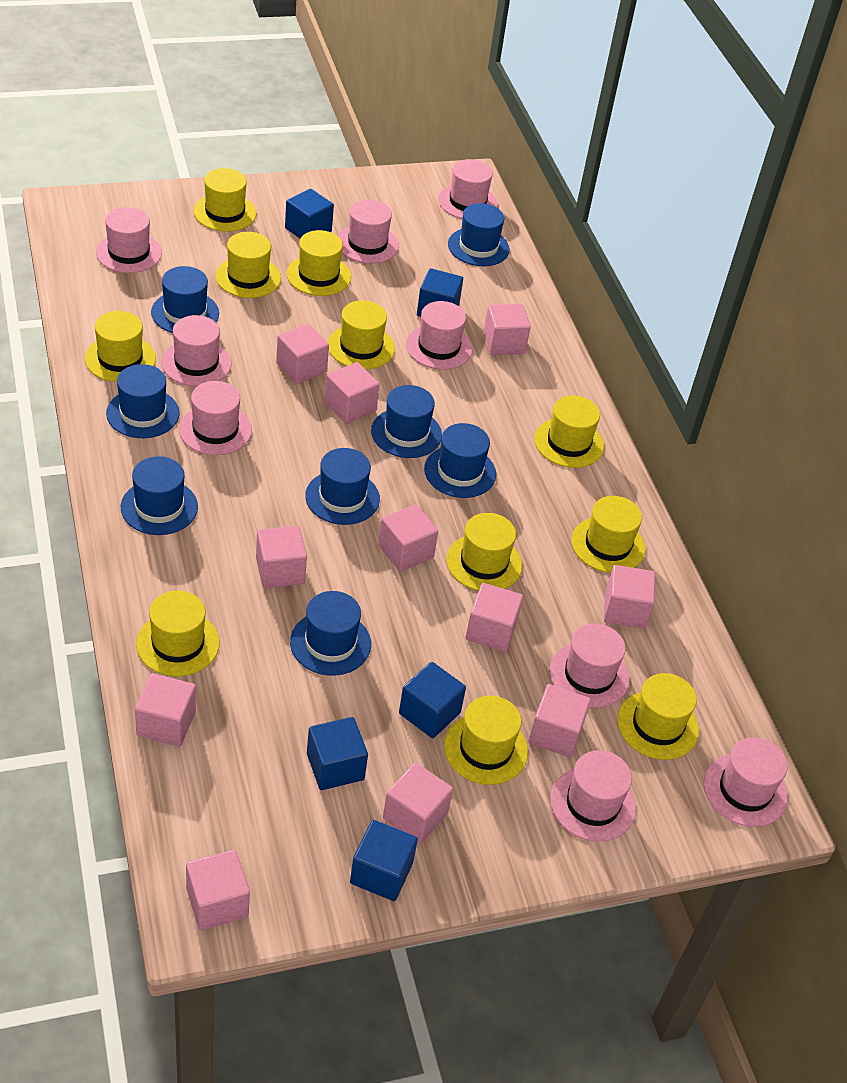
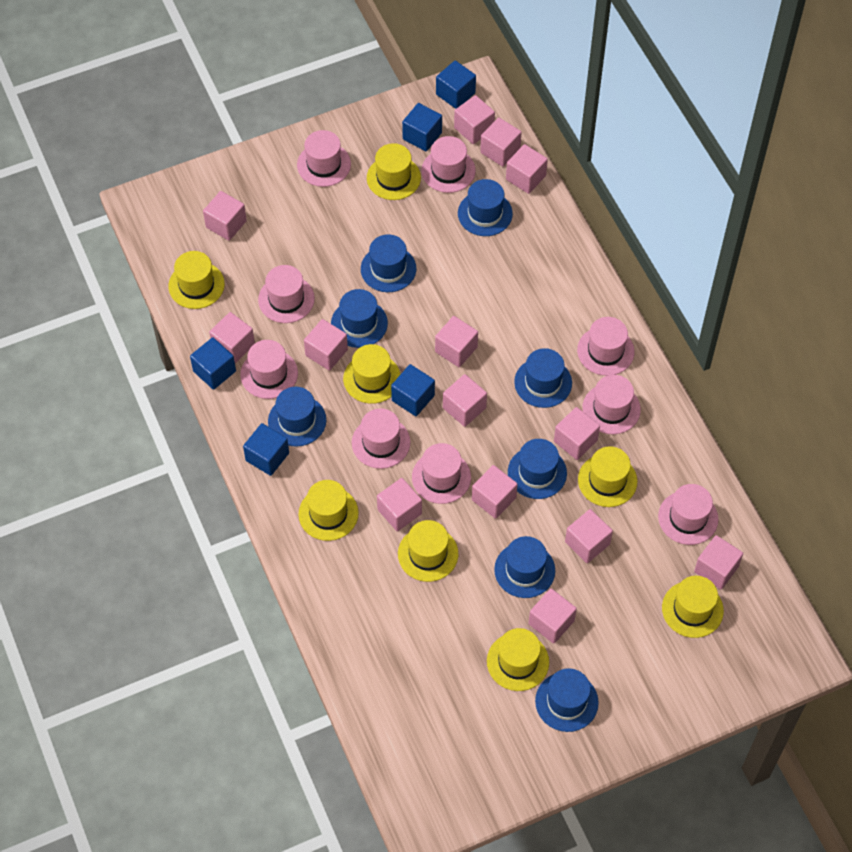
pink cube: [135,673,196,747] [186,850,250,930] [256,526,307,588] [276,324,329,384] [325,362,380,424] [378,504,438,572] [383,763,453,844] [466,583,523,652] [484,304,531,355] [529,684,591,758] [604,565,655,629] = 11 -> [203,191,247,241] [209,312,255,363] [304,319,348,371] [377,478,422,531] [435,316,478,367] [443,374,487,427] [454,95,495,144] [472,465,518,519] [480,117,522,167] [506,144,548,194] [528,589,577,644] [554,407,600,460] [565,509,613,563] [694,535,743,589] = 14
yellow hat: [85,311,156,382] [136,591,220,676] [193,168,257,232] [215,232,281,298] [286,230,351,296] [328,300,395,370] [444,696,528,785] [446,513,522,591] [534,395,604,468] [572,496,645,573] [617,673,699,760] = 11 -> [168,251,225,309] [298,480,359,541] [343,344,401,404] [367,143,421,200] [398,520,458,582] [487,628,549,691] [578,446,637,507] [662,576,724,638] = 8

